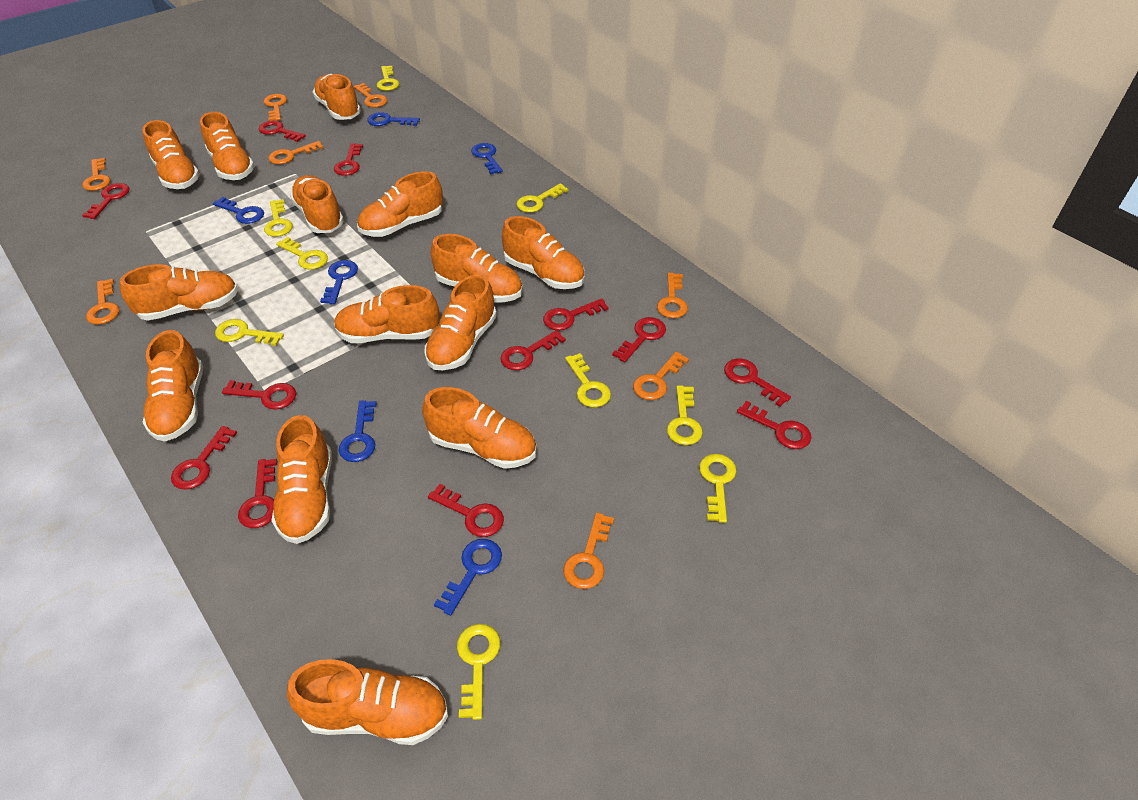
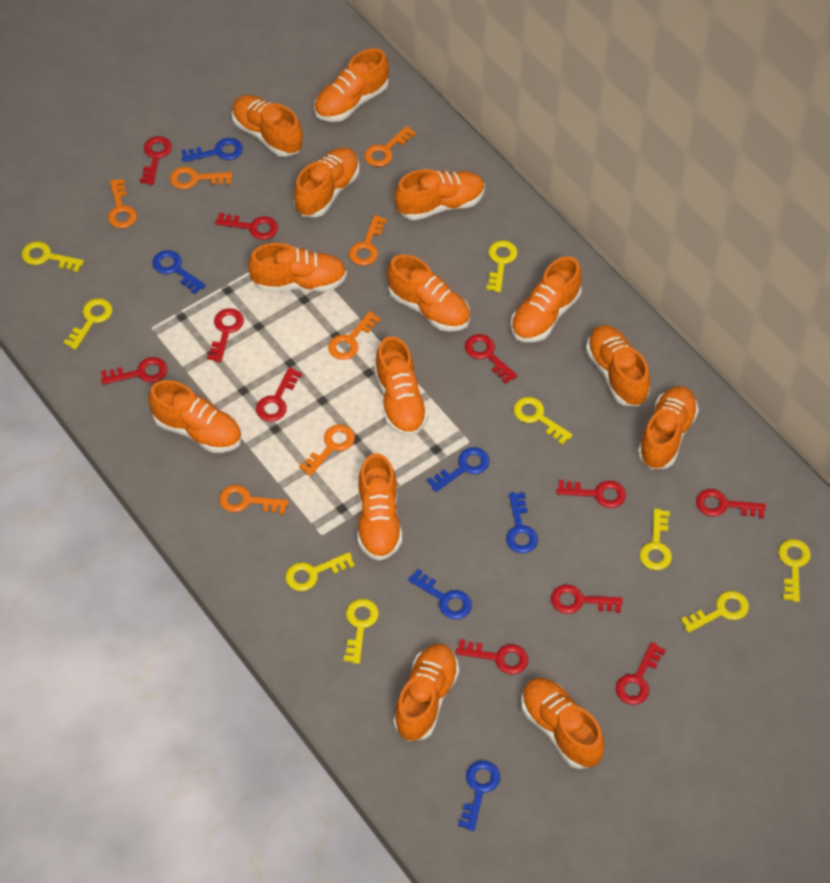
orange key: [82,158,110,191] [86,279,119,325] [263,94,287,121] [268,141,324,164] [354,83,387,108] [563,513,614,589] [633,352,689,400] [657,273,688,318] = 8 -> [108,179,137,228] [170,167,232,189] [219,485,288,514] [299,424,355,476] [328,311,381,360] [349,215,387,266] [364,126,416,167] = 7
red key: [82,183,130,219] [171,426,237,490] [222,380,296,410] [238,459,277,528] [259,121,306,142] [334,143,363,176] [428,484,504,537] [500,330,566,370] [543,298,609,330] [612,317,666,362] [724,358,791,407] [737,401,811,449] = 12 -> [101,357,167,384] [140,136,172,185] [207,308,244,362] [215,212,278,240] [256,367,302,422] [456,639,528,674] [465,334,517,384] [551,585,623,614] [557,480,626,508] [616,642,666,705] [696,489,766,518] = 11

